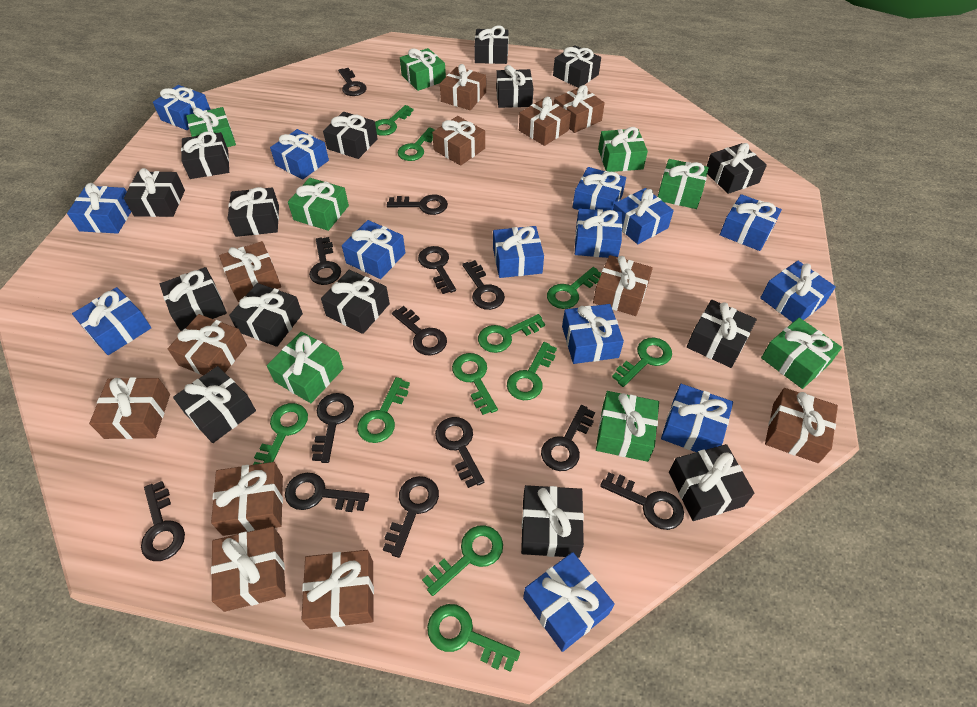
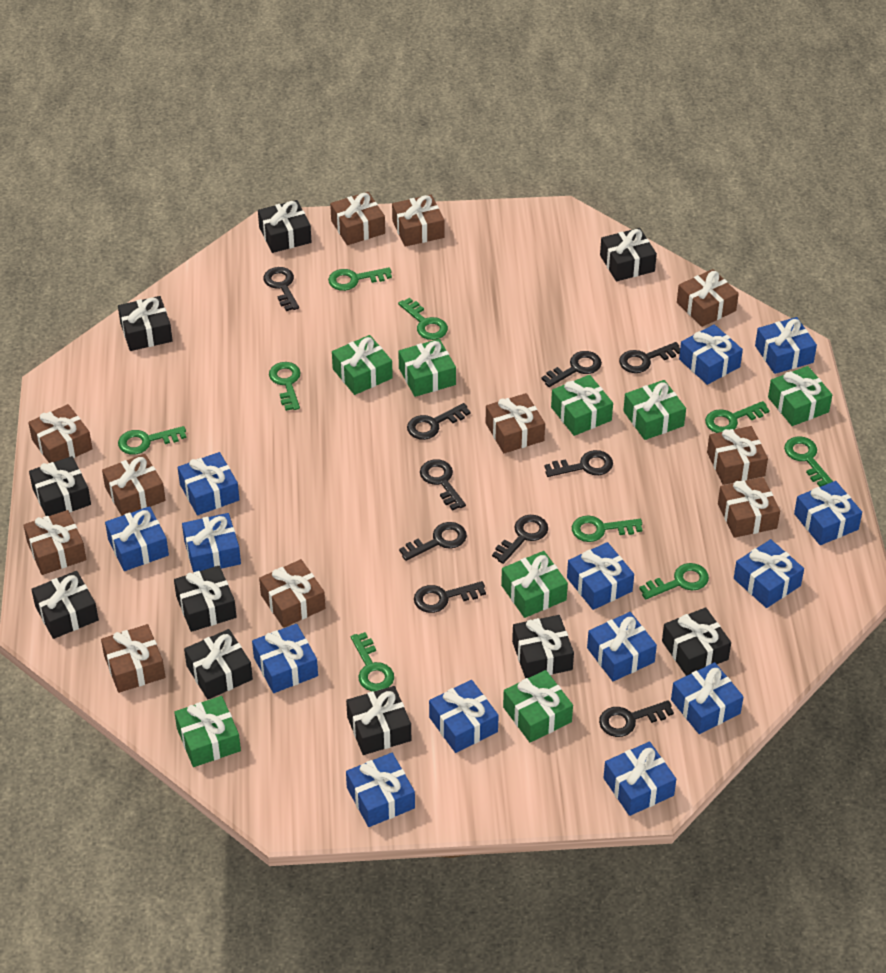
black gift: [124,168,185,217] [160,267,227,331] [173,366,256,443] [181,131,229,179] [228,187,279,237] [229,283,303,347] [321,270,390,334] [323,112,378,159] [474,25,508,64] [496,65,533,108] [521,485,584,558] [553,45,601,88] [669,444,754,521] [687,300,757,368] [706,143,767,194] = 15 -> [29,456,91,516] [31,571,99,639] [118,296,173,351] [174,566,237,632] [184,629,253,699] [258,200,312,253] [346,686,411,755] [512,615,574,678] [600,228,657,281] [662,607,731,676] = 10
black key: [141,481,185,561] [285,473,369,512] [309,237,341,285] [311,393,354,463] [338,68,367,96] [383,476,439,558] [387,195,448,215] [392,306,447,355] [418,246,456,294] [435,417,484,488] [462,260,505,310] [541,405,595,471] [600,472,684,530] = 13 -> [264,267,299,311] [399,522,467,561] [407,403,470,440] [414,581,486,613] [420,459,466,511] [492,515,548,564] [541,351,602,387] [545,450,613,477] [599,700,674,737] [619,342,680,373] = 10
brown gift: [89,377,170,439] [168,314,247,375] [211,462,283,536] [211,526,286,612] [219,241,281,302] [301,550,374,629] [432,116,485,166] [440,64,486,110] [519,96,571,146] [554,85,605,133] [593,255,653,316] [765,388,838,463] = 12 -> [23,510,87,575] [28,404,92,463] [101,624,165,693] [102,454,166,516] [259,559,325,628] [330,192,385,245] [392,195,444,247] [486,393,545,453] [677,269,739,327] [707,426,768,485] [718,477,780,538] = 11
green key: [253,403,308,465] [357,377,410,443] [375,105,414,136] [397,127,434,161] [422,525,503,596] [427,604,520,672] [452,353,498,415] [478,314,545,353] [507,342,557,400] [547,267,601,309] [612,337,672,387] = 11 -> [118,426,186,455] [269,362,301,411] [328,267,392,291] [351,632,394,692] [398,298,448,340] [572,516,642,542] [639,563,709,599] [705,401,770,433] [784,436,833,487] = 9

